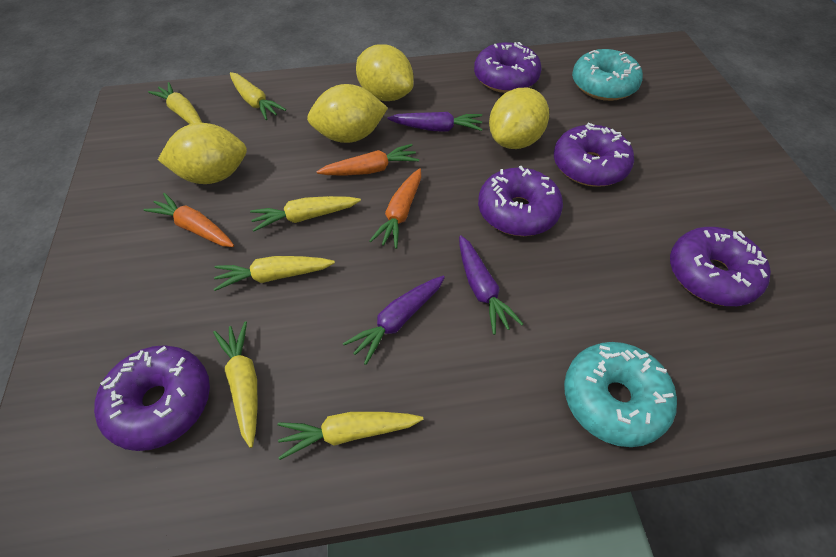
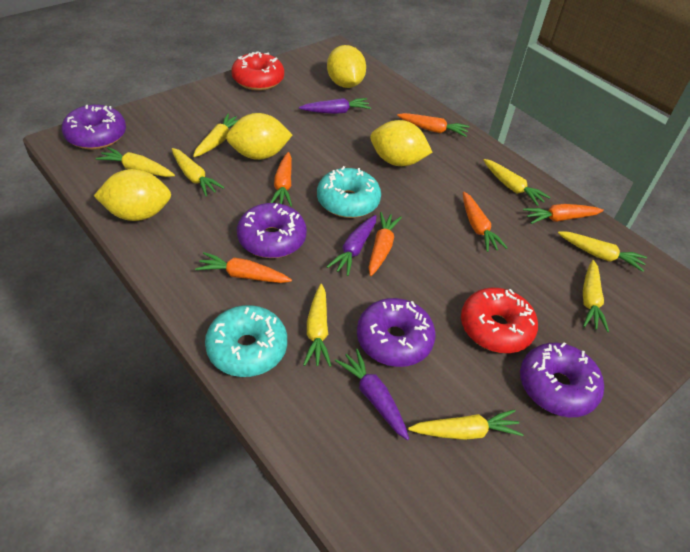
orange carrot: [144,193,234,247] [316,144,419,175] [369,168,421,249] = 3 -> [195,252,292,283] [270,152,292,206] [369,212,402,276] [397,113,470,137] [463,192,508,252] [523,204,604,224] = 6
purple donut: [94,345,210,451] [474,42,542,93] [478,166,563,236] [554,123,634,187] [670,227,771,306] = 5 -> [62,104,126,150] [237,203,307,258] [357,298,436,367] [520,342,604,417] = 4
red donut: none = 0 -> [231,51,284,91] [461,287,538,353] = 2
yellow carrot: [148,82,202,124] [213,321,258,448] [214,256,335,291] [230,72,286,120] [250,196,361,232] [278,412,423,460] = 6 -> [96,147,175,177] [172,148,225,196] [193,113,238,157] [303,284,331,367] [408,409,523,440] [483,159,551,206] [558,231,647,272] [583,260,609,332] = 8

